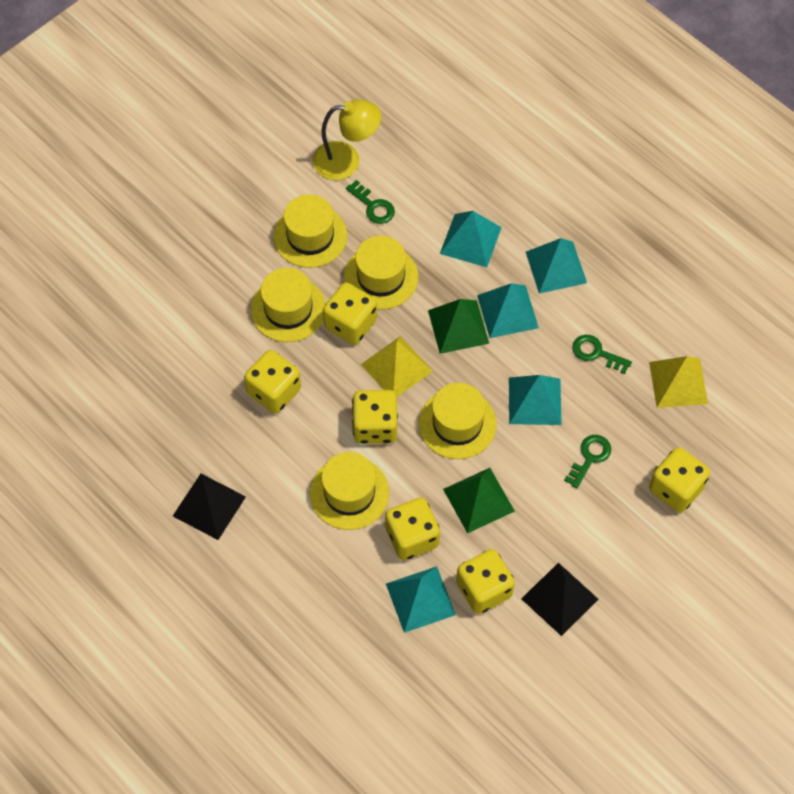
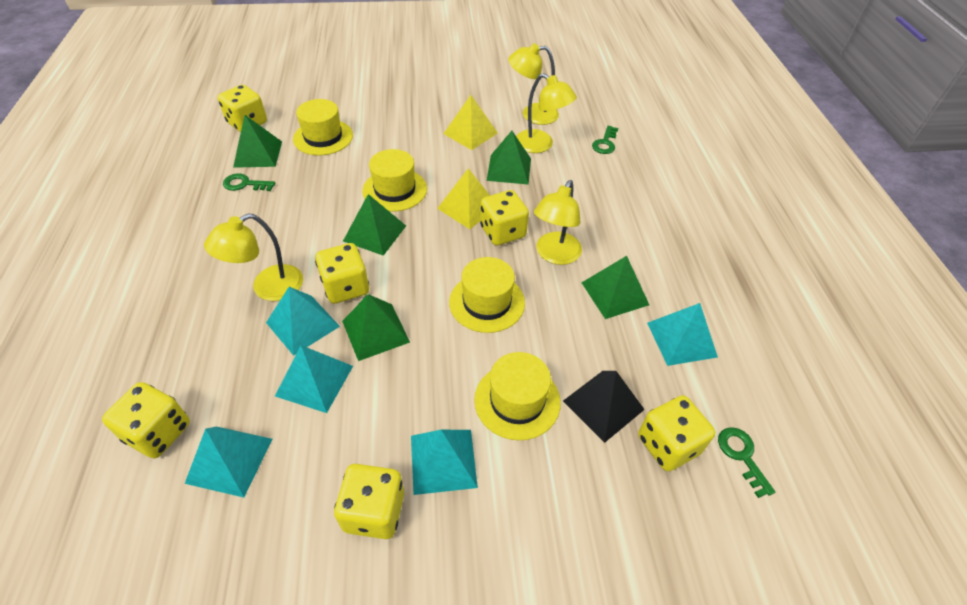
black pyramid: [173,474,246,540] [521,563,598,636] = 2 -> [563,371,645,443] = 1
green pyramid: [428,299,489,354] [443,468,515,533] = 2 -> [233,115,282,168] [342,294,410,361] [343,194,406,256] [487,131,531,184] [582,256,649,319] = 5
yellow hat: [251,268,326,342] [274,195,347,268] [310,452,389,530] [344,236,418,310] [419,383,497,459] = 5 -> [293,99,353,155] [362,149,427,212] [449,257,525,333] [474,352,561,440] = 4
yellow lamp: [312,99,381,180] = 1 -> [204,213,303,301] [508,43,559,125] [516,73,577,153] [534,180,582,265] = 4

